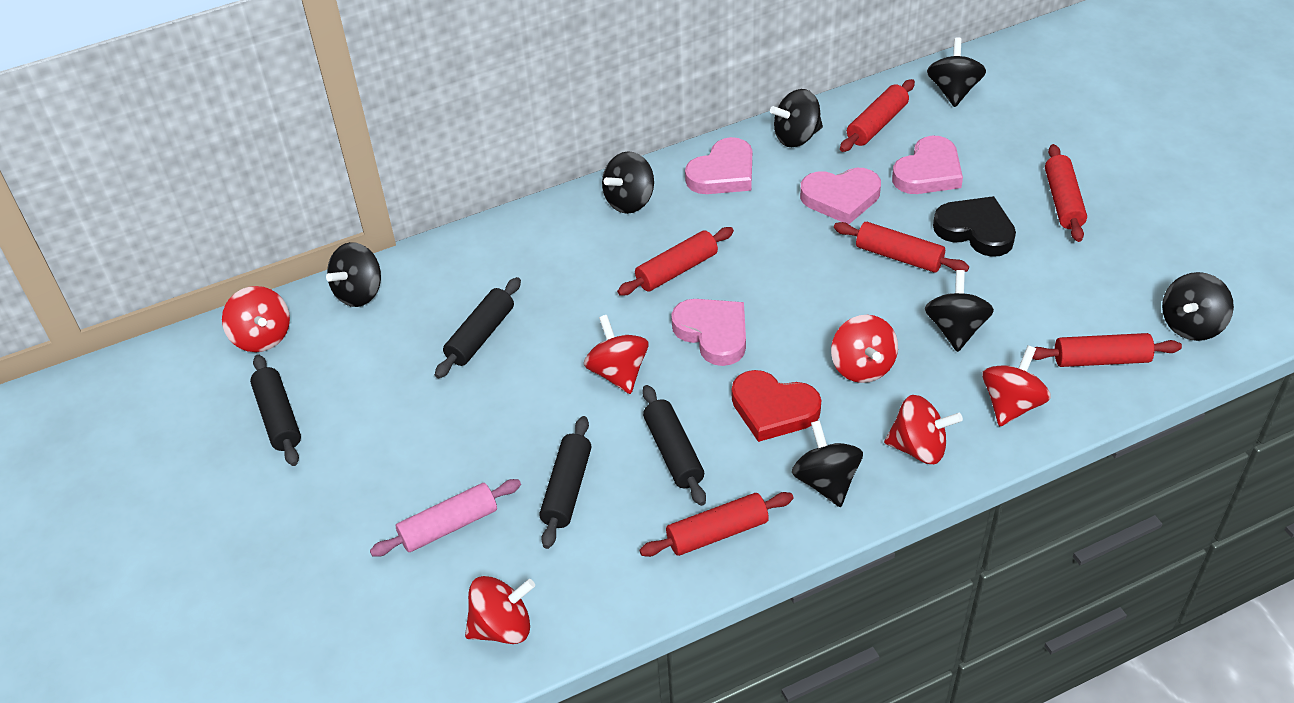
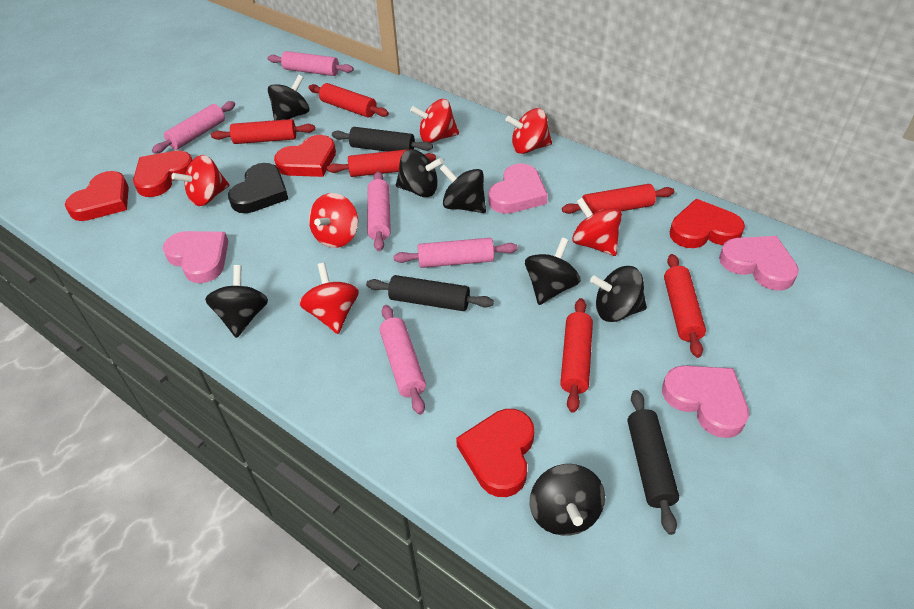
black rolling pin: [250,354,301,466] [435,277,521,378] [539,416,591,549] [642,385,706,506] = 4 -> [332,127,433,152] [366,275,494,311] [628,390,679,535] = 3
pink rolling pin: [370,479,521,557] = 1 -> [152,101,235,154] [268,51,354,76] [367,171,391,251] [380,305,426,415] [393,238,518,268] = 5
red heart: [732,370,821,442] = 1 -> [65,171,129,221] [133,151,192,197] [274,135,336,177] [456,409,534,497] [670,199,745,248] = 5

